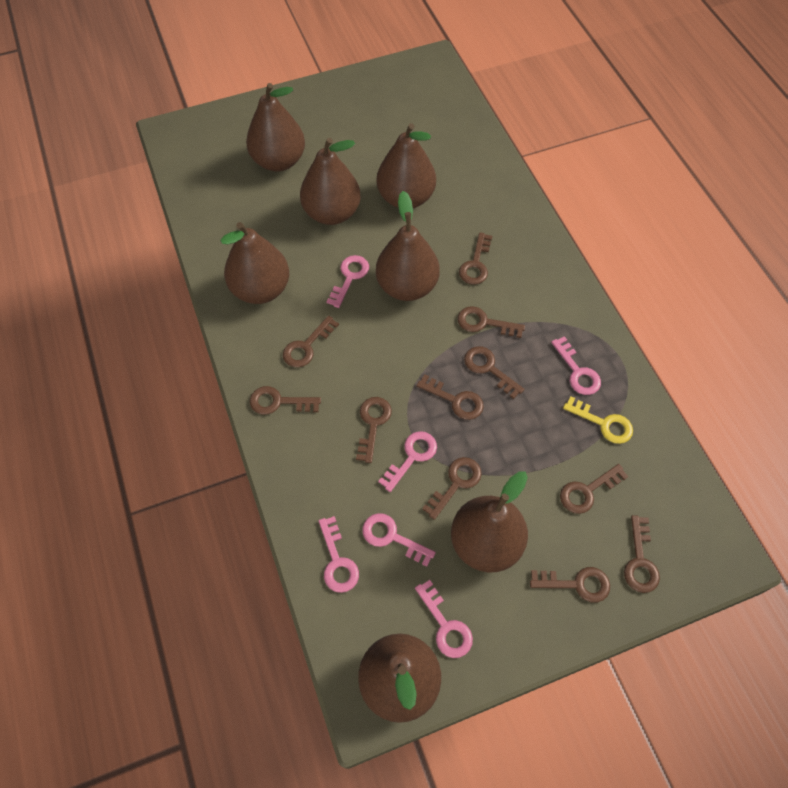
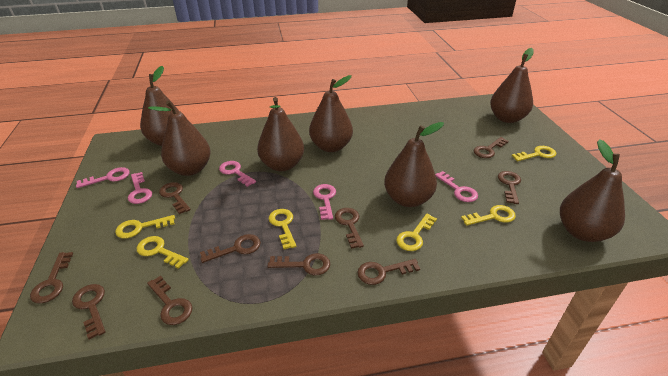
brown key: [250,386,321,415] [283,316,339,367] [356,397,392,463] [417,374,484,420] [422,457,482,520] [458,306,525,338] [459,232,492,285] [464,346,524,399] [530,567,610,603] [560,464,629,514] [624,515,660,593] = 11 -> [30,252,73,303] [72,284,106,340] [147,276,193,325] [159,182,191,214] [200,234,261,263] [267,253,330,275] [335,208,364,249] [357,259,420,285] [473,137,509,158] [498,171,521,204] = 10
pink key: [319,516,359,593] [326,255,369,308] [362,513,436,567] [378,431,437,492] [415,580,473,658] [551,336,601,395] = 6 -> [76,167,130,188] [128,172,152,204] [219,161,256,187] [313,184,336,220] [435,171,478,202] = 5
yellow key: [563,396,633,444] = 1 -> [115,215,175,239] [136,236,189,269] [269,209,296,249] [396,214,437,251] [461,205,516,226] [512,146,556,161] = 6

